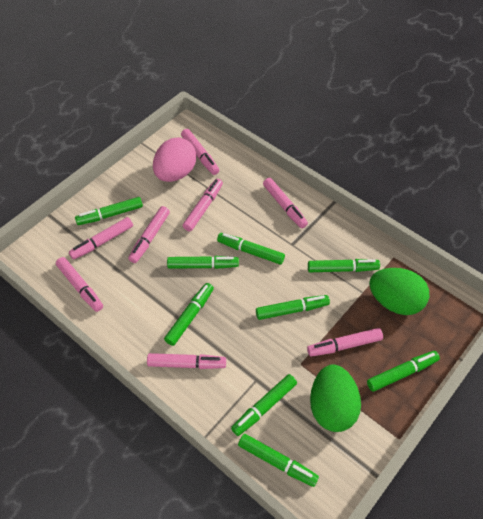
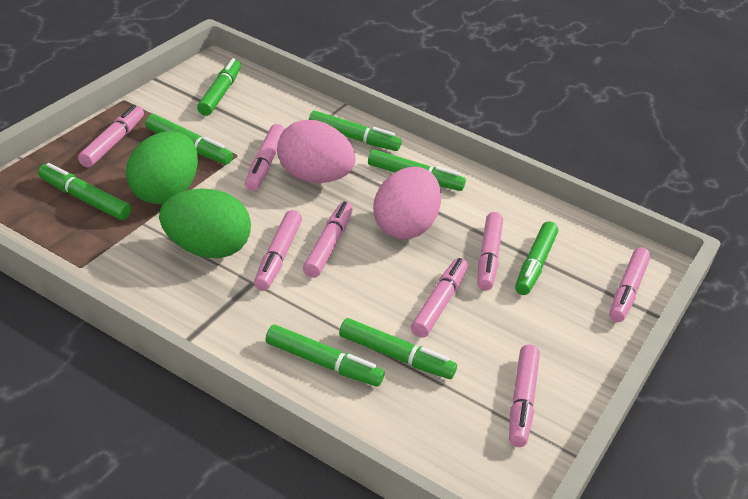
green marker: [75,197,143,225] [164,283,214,346] [167,256,239,269] [217,233,285,265] [231,374,297,436] [238,434,319,487] [256,295,330,320] [308,259,380,272] [367,351,440,392] = 9 -> [38,163,131,220] [145,114,233,165] [197,58,241,116] [265,325,385,387] [309,110,402,151] [339,318,457,379] [368,149,466,191] [515,221,558,295] = 8
pink egg: [153,138,196,182] = 1 -> [277,120,356,183] [373,167,441,239] = 2

